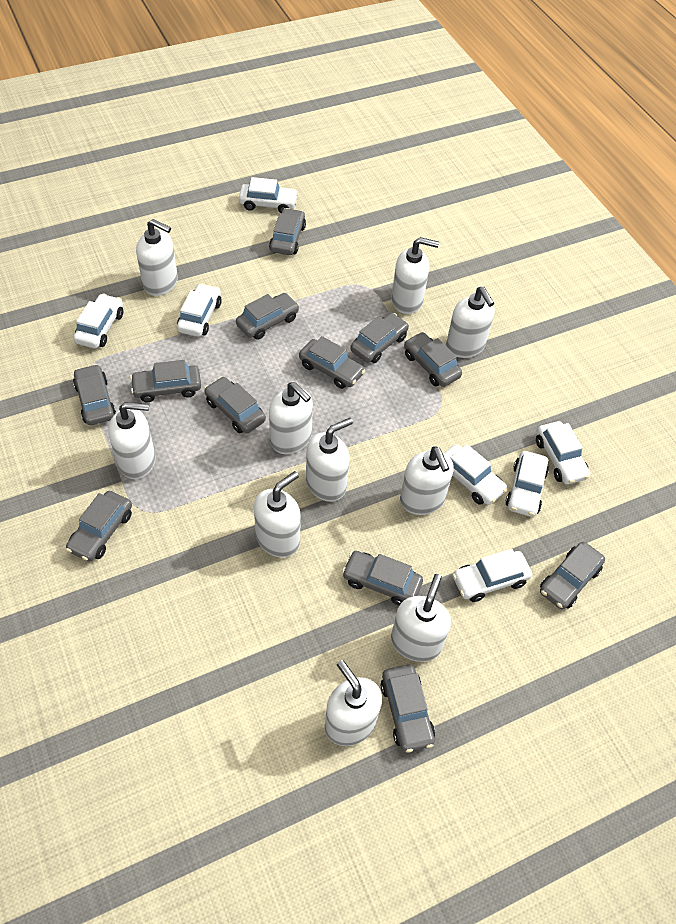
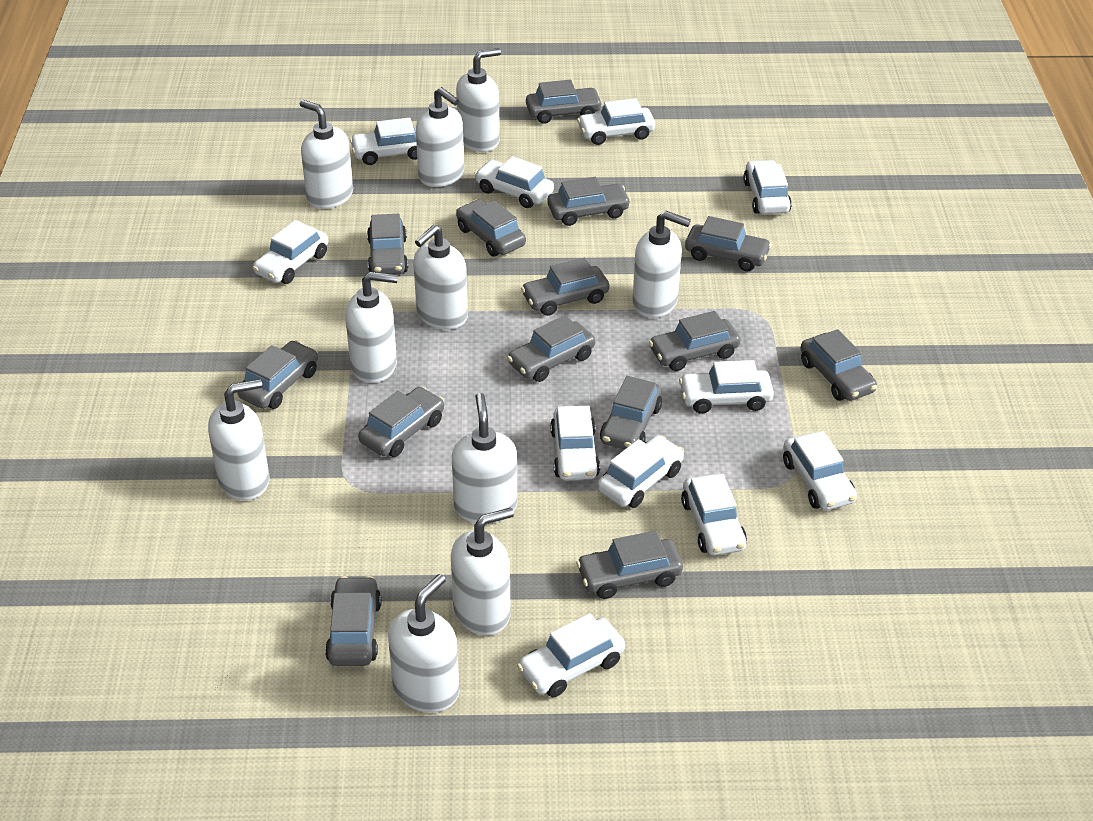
grey car: [66,491,132,562] [73,364,116,425] [130,360,201,402] [204,377,266,434] [236,293,300,340] [269,208,306,255] [299,336,365,389] [342,551,423,606] [350,313,409,363] [381,664,435,752] [404,332,462,387] [540,542,605,609] = 12 -> [237,341,318,409] [325,576,381,666] [358,387,444,457] [367,214,408,274] [456,199,526,256] [507,315,595,382] [521,258,610,316] [526,80,602,124] [548,177,631,226] [576,531,683,599] [600,376,662,450] [649,311,740,371] [685,216,772,271] [800,329,877,401] = 14
white car: [73,293,123,349] [177,283,222,337] [239,177,298,213] [444,444,508,505] [452,549,532,602] [505,451,549,517] [536,421,590,485] = 7 -> [253,220,328,284] [350,118,417,165] [474,156,554,208] [517,613,625,697] [550,406,600,480] [577,98,655,145] [598,435,684,508] [679,360,774,414] [681,474,747,556] [743,160,792,214] [783,431,857,510] = 11

